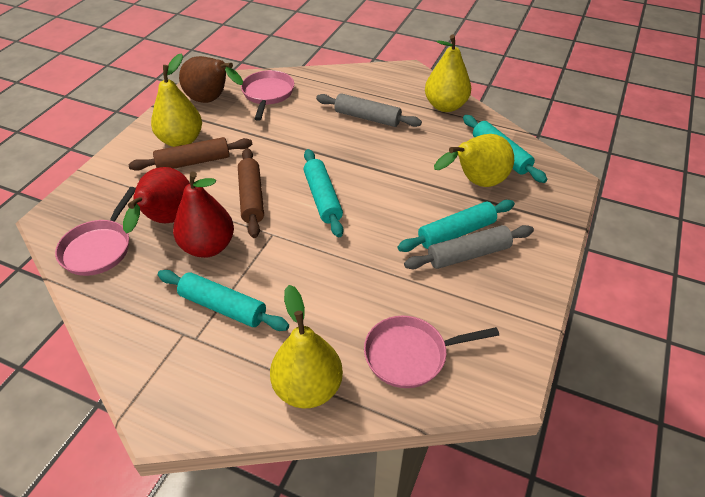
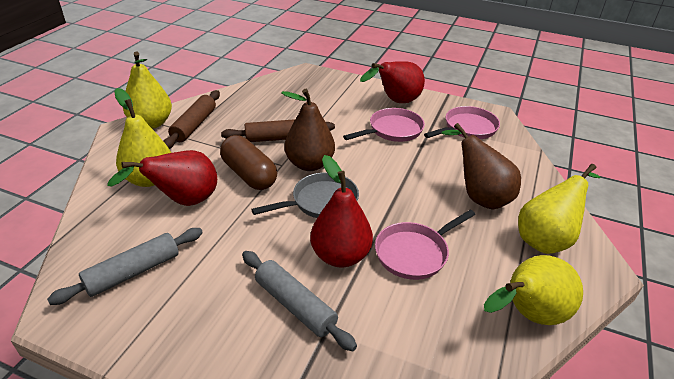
brown capsule: none = 0 -> [220,135,277,190] = 1
brown pear: [179,56,243,103] = 1 -> [281,89,335,171] [442,123,521,210] = 2
grey pan: none = 0 -> [251,172,359,218] = 1
red pear: [123,167,190,233] [173,171,234,258] = 2 -> [107,150,217,206] [310,155,373,268] [360,61,425,103] = 3
turquoise rolling pin: [158,270,289,331] [304,149,343,237] [398,200,515,252] [463,115,547,183] = 4 -> none = 0

